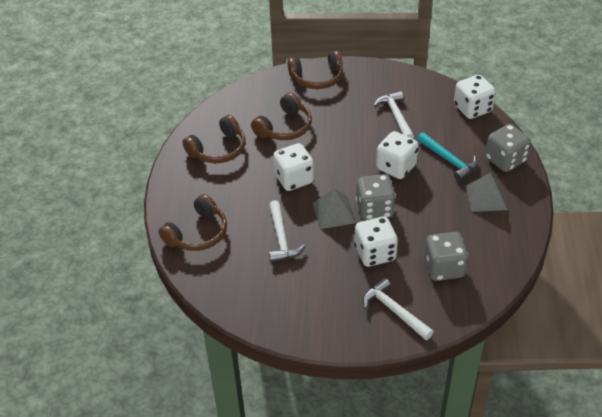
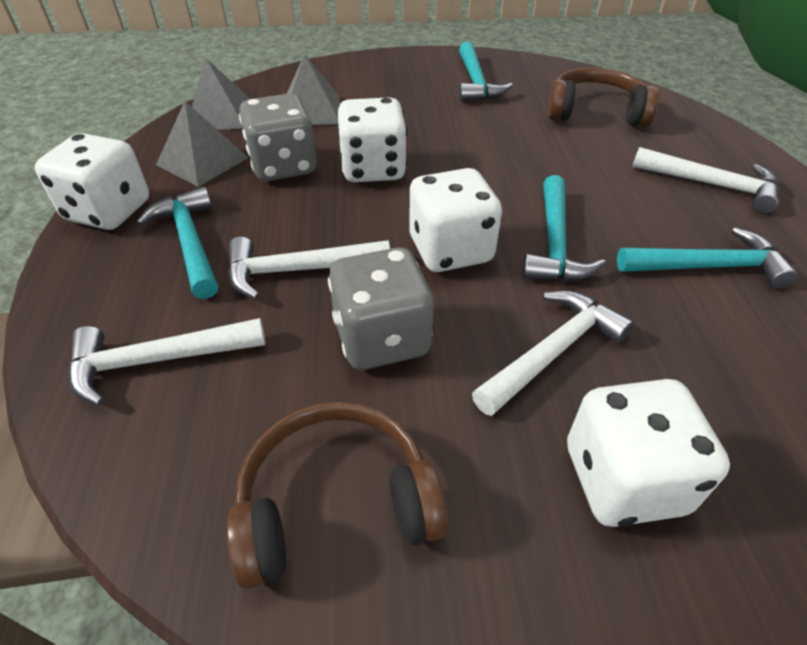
brown headphones: [158,194,227,251] [183,115,246,163] [251,93,312,140] [287,50,343,89] = 4 -> [227,401,448,589] [548,68,659,127] = 2
grey dice: [356,174,396,220] [424,232,469,281] [485,124,531,172] = 3 -> [239,93,317,181] [328,247,434,370] = 2
grey pyramid: [313,188,356,229] [465,173,508,212] = 2 -> [156,101,248,187] [192,58,250,130] [287,54,340,125] = 3
turquoise hammer: [417,132,478,181] = 1 -> [137,187,218,299] [459,42,513,101] [522,175,606,281] [617,227,798,289] = 4
white hammer: [269,200,306,263] [363,278,434,340] [373,91,414,139] = 3 -> [69,318,265,406] [228,237,390,299] [472,290,634,416] [632,147,779,213] = 4

